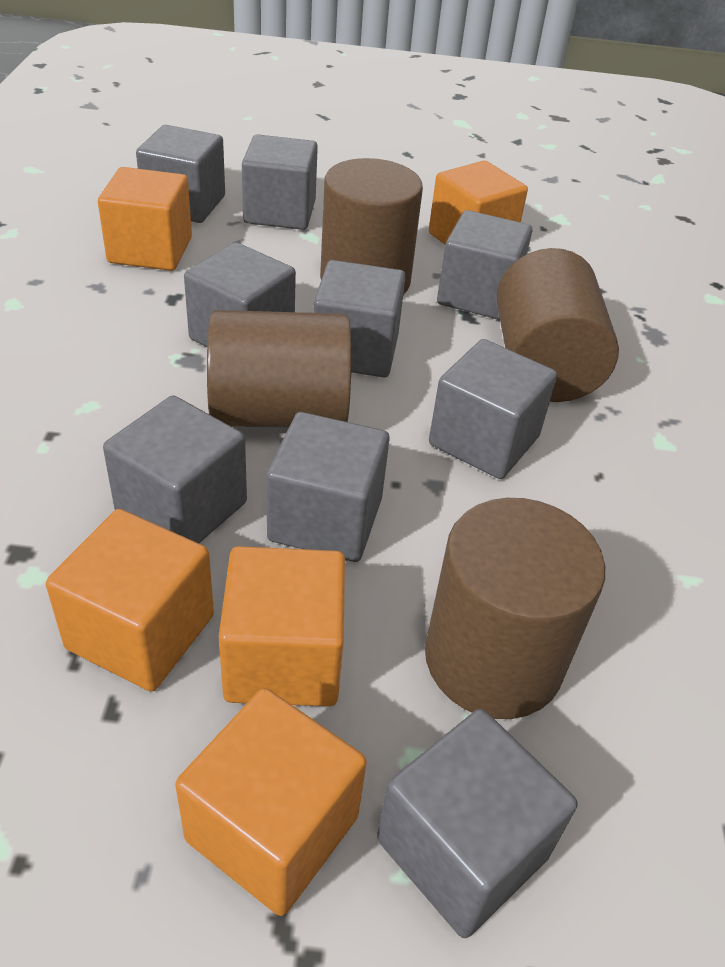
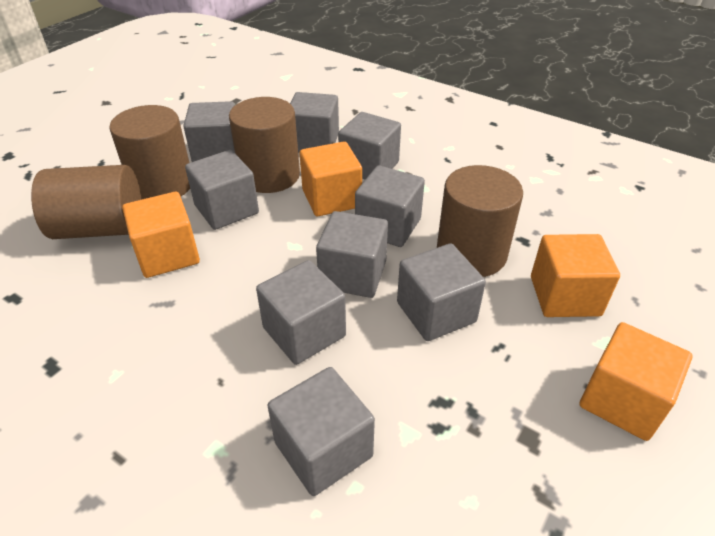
orange cube: [46,509,214,691] [98,167,192,271] [175,688,367,916] [219,546,345,706] [429,161,528,244] = 5 -> [122,192,200,278] [299,141,362,216] [531,234,620,317] [579,322,693,441] = 4

